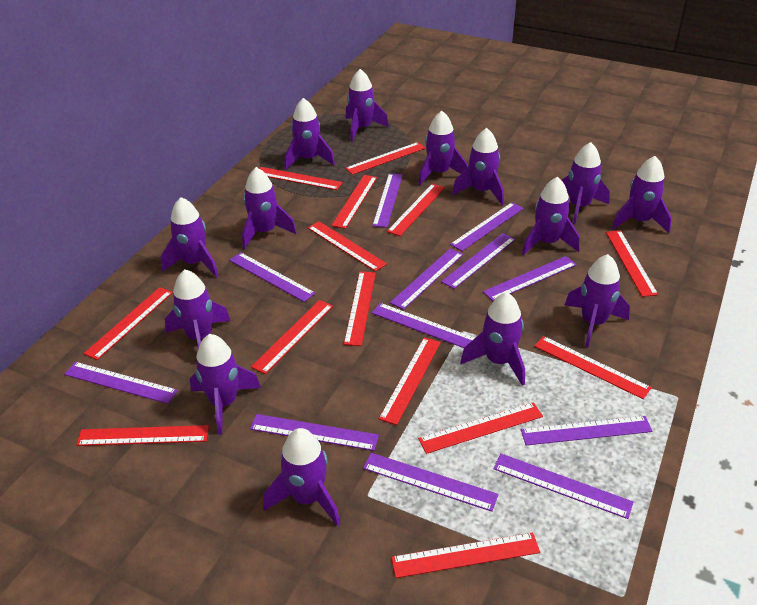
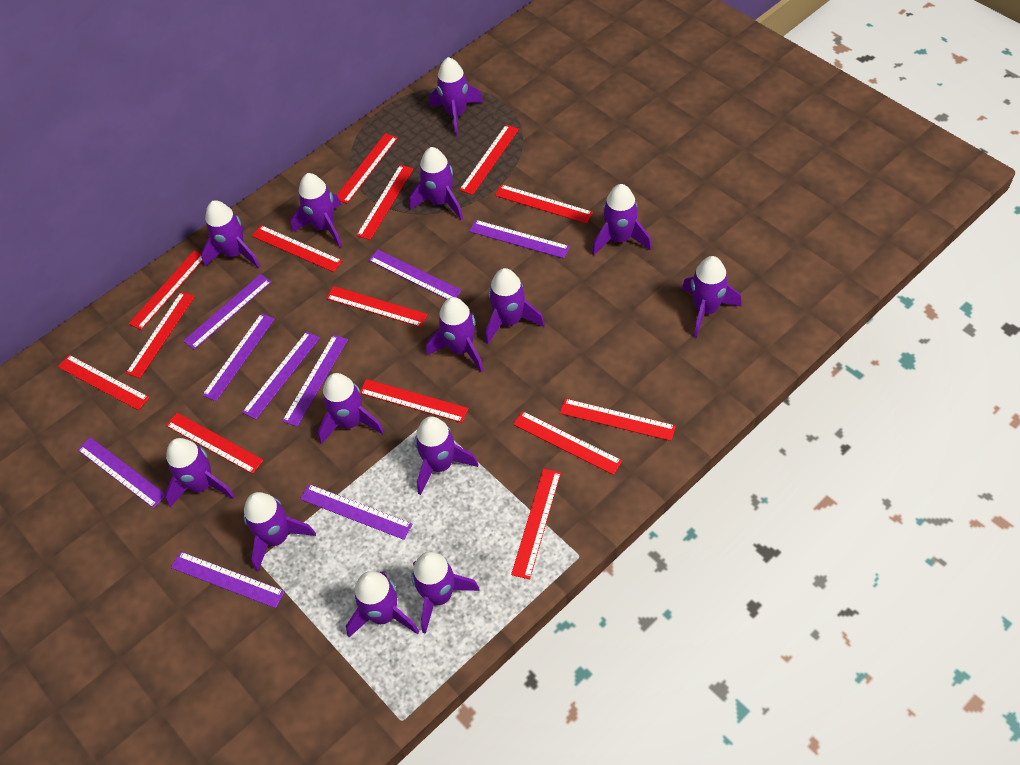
purple ruler: [64,362,178,404] [229,252,315,302] [250,414,379,451] [363,453,499,512] [372,173,403,228] [372,303,475,348] [390,248,463,310] [441,233,515,289] [450,202,524,251] [483,256,577,301] [494,454,633,519] [521,416,652,445] = 12 -> [77,437,165,508] [171,551,285,608] [183,274,271,350] [202,313,275,401] [242,331,320,419] [282,335,348,427] [300,484,412,540] [369,249,462,299] [469,220,570,258] = 9

